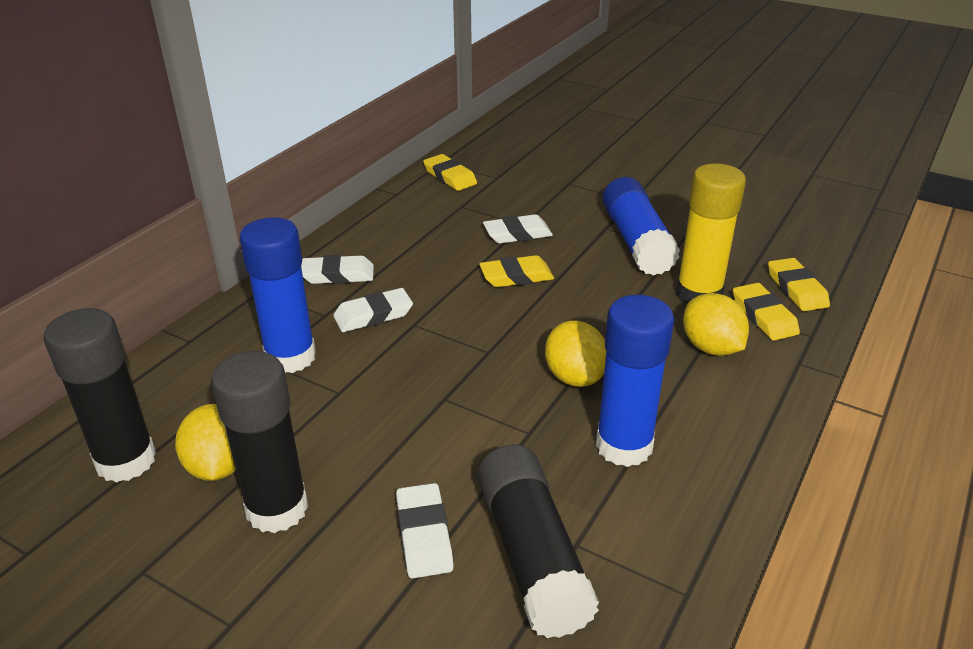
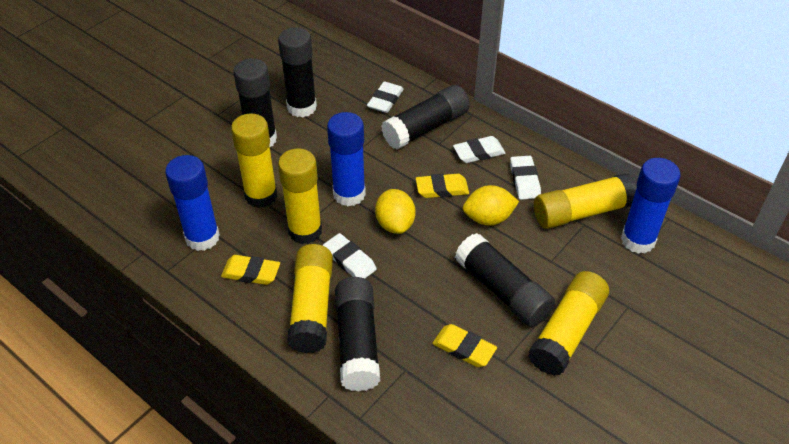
black glue stick: [44,308,156,483] [211,351,308,533] [477,445,599,638] = 3 -> [233,58,277,147] [278,27,317,117] [335,277,381,392] [381,85,470,150] [455,233,555,327] = 5
yellow eraser: [423,154,477,191] [479,255,554,287] [733,283,800,340] [768,258,830,311] = 4 -> [221,255,280,285] [416,174,469,198] [432,324,497,367] = 3
yellow glue stick: [676,164,746,304] = 1 -> [231,114,278,208] [278,148,322,244] [287,244,333,353] [528,271,609,376] [534,174,637,229] = 5
yellow lemon: [175,404,236,481] [545,320,606,387] [683,293,749,356] = 3 -> [375,189,416,234] [463,185,519,226] = 2

